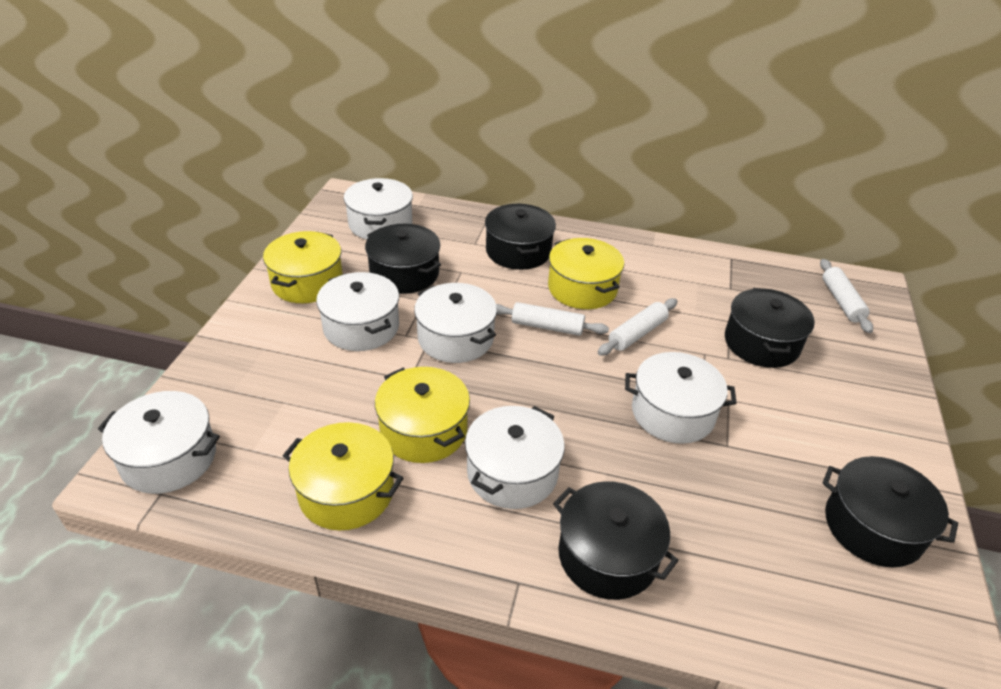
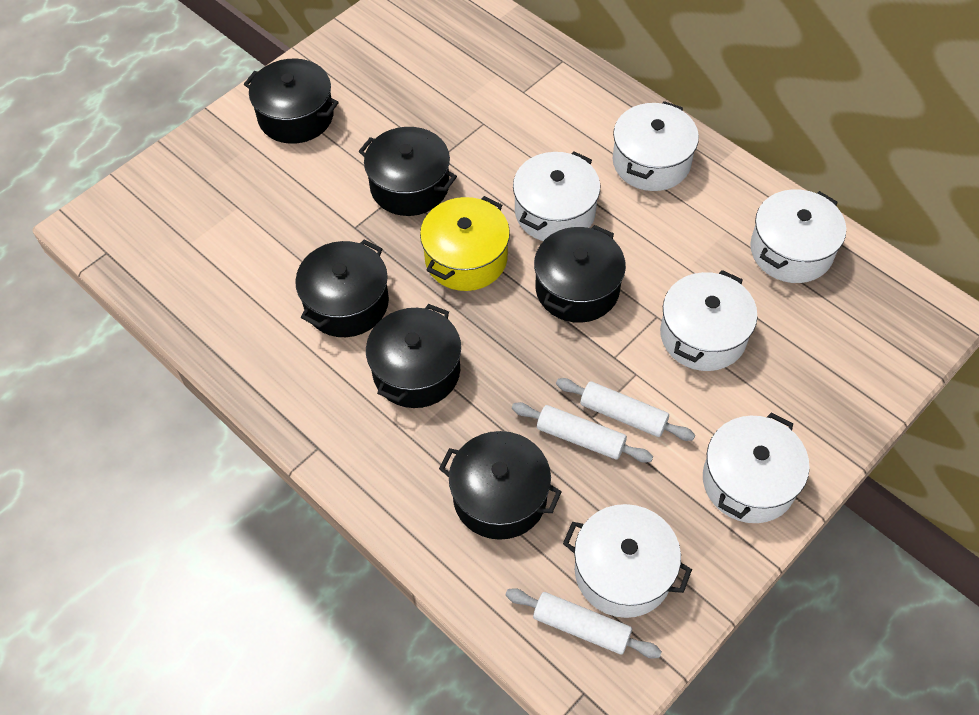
black pot: [365,224,441,294] [485,204,556,270] [553,481,679,600] [725,288,815,368] [822,456,958,567] = 5 -> [244,58,339,144] [295,240,389,337] [358,127,457,216] [366,304,461,408] [439,431,562,540] [534,225,626,323] = 6
yellow pot: [263,231,343,303] [283,422,403,530] [375,367,470,463] [548,238,624,309] = 4 -> [420,196,510,291] = 1

